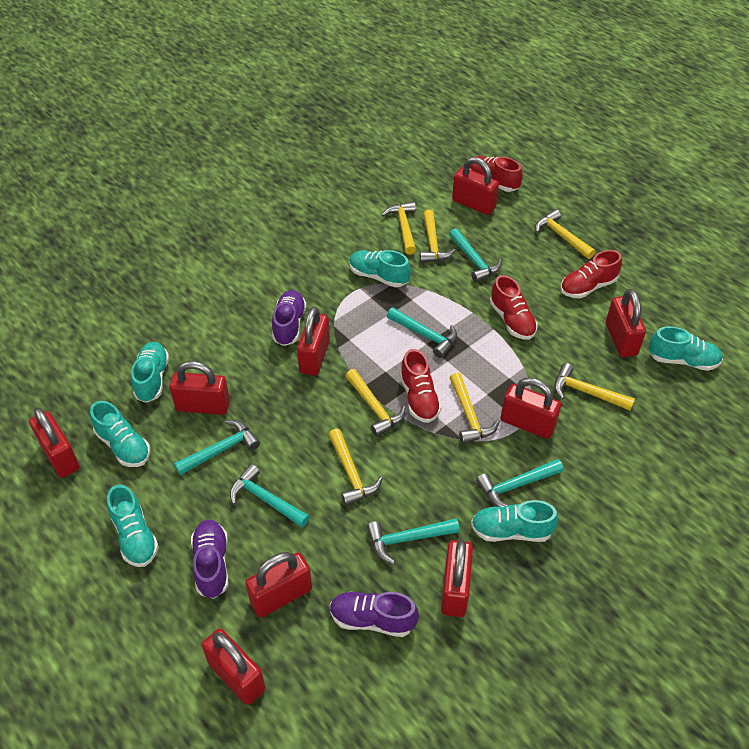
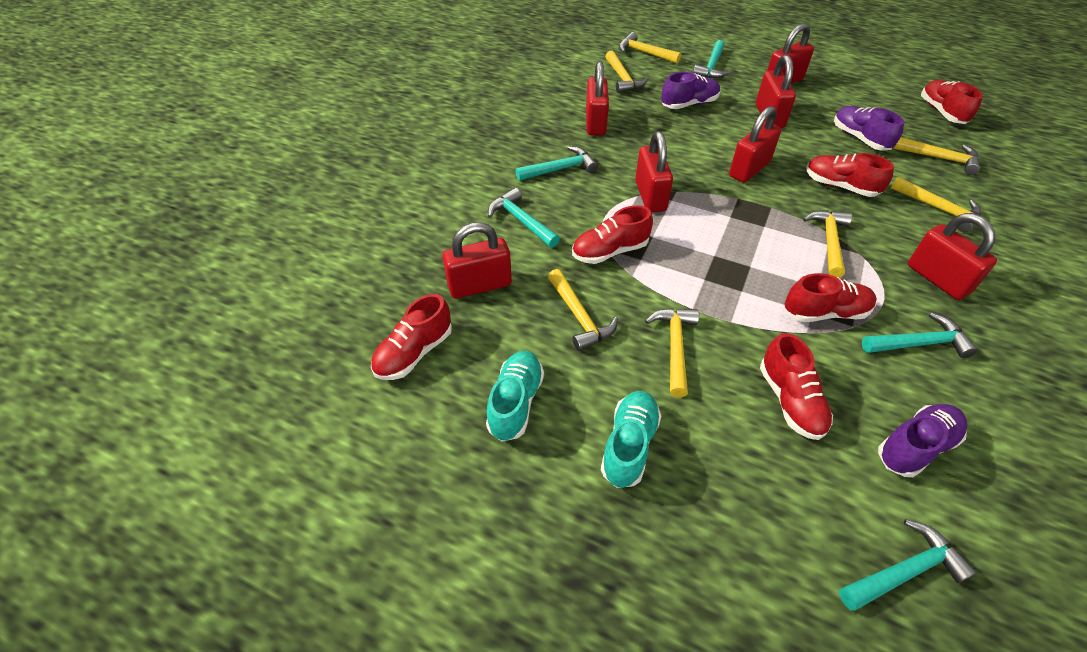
red padlock: [29,408,80,478] [170,361,230,415] [202,629,265,705] [246,552,312,617] [297,307,330,376] [441,540,473,617] [452,157,499,215] [501,377,561,439] [606,289,646,357] = 9 -> [442,222,512,299] [586,61,609,136] [635,131,673,212] [729,106,781,183] [756,55,796,128] [767,23,814,85] [908,213,997,300] = 7
red shoe: [400,349,442,423] [470,156,523,192] [490,275,538,340] [560,250,622,298] = 4 -> [371,294,452,380] [572,205,653,264] [760,333,833,440] [785,273,877,322] [806,153,894,197] [921,80,983,124] = 6
turquoise hammer: [174,420,260,475] [230,464,310,528] [367,518,460,564] [387,307,457,358] [449,228,502,282] [476,459,563,507] = 6 -> [488,188,560,248] [516,146,598,181] [693,40,730,78] [839,519,977,611] [862,312,978,358] = 5
turquoise shoe: [90,401,150,467] [107,485,159,567] [131,342,169,403] [349,250,411,288] [471,500,559,542] [649,326,723,371] = 6 -> [486,351,544,442] [601,391,661,488] = 2

